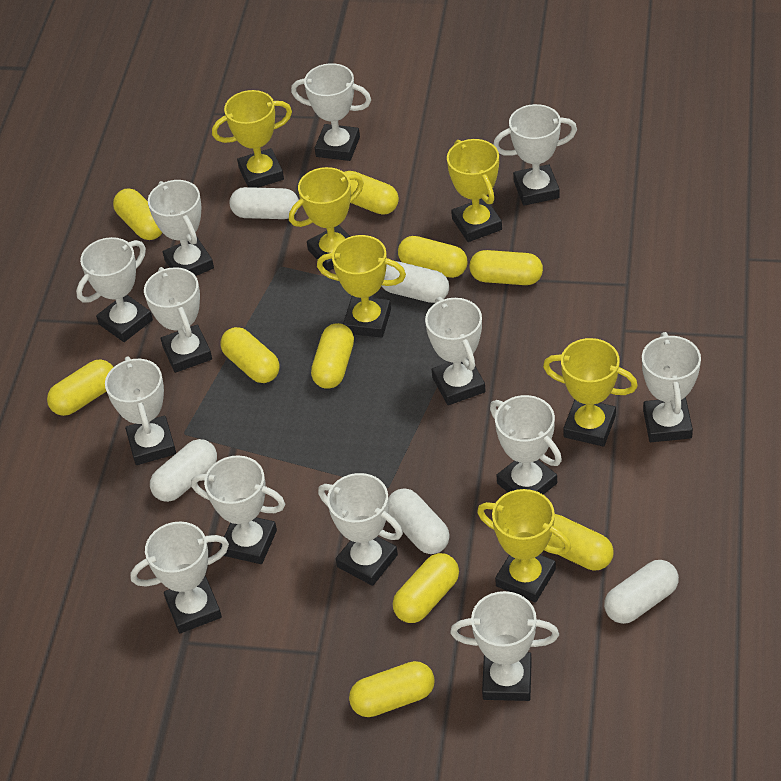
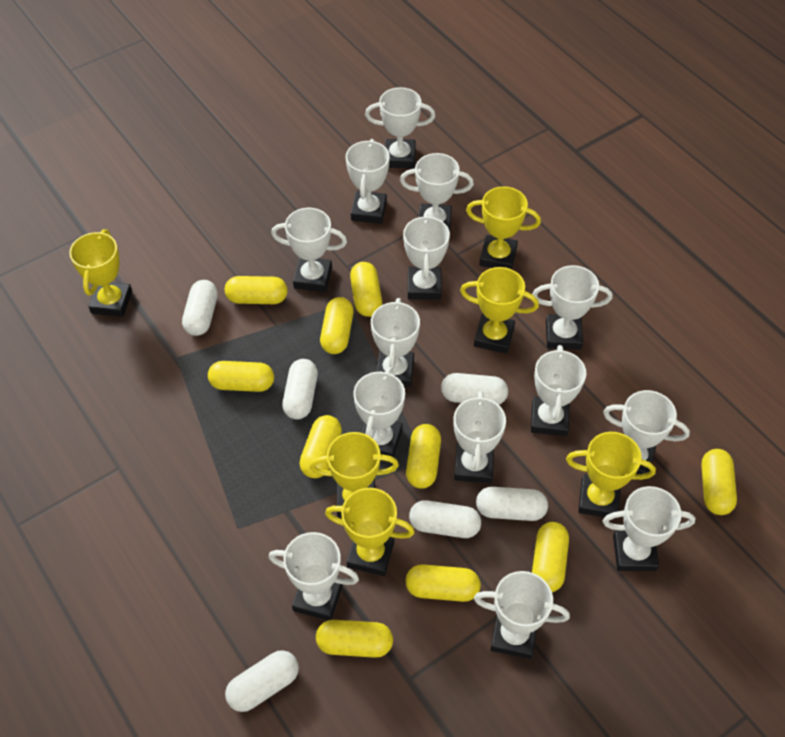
white capsule: [150,439,217,502] [230,187,299,219] [382,261,449,303] [388,488,450,554] [604,560,679,624] = 5 -> [182,280,218,336] [225,650,299,712] [282,359,318,419] [409,500,481,538] [441,373,508,405] [476,487,548,521] = 6
white trophy: [76,237,153,342] [105,356,176,465] [130,522,229,633] [144,267,212,373] [148,180,214,276] [191,455,285,564] [291,63,371,161] [318,473,403,586] [425,297,486,405] [450,591,559,701] [490,395,562,495] [493,104,577,206] [642,332,701,442] = 13 -> [269,532,359,621] [271,208,347,292] [346,139,390,224] [353,367,405,458] [365,87,435,168] [371,298,420,387] [400,153,474,232] [403,214,450,300] [453,391,506,483] [474,571,570,659] [531,345,586,436] [532,265,612,350] [603,390,690,474] [603,486,695,571] = 14

